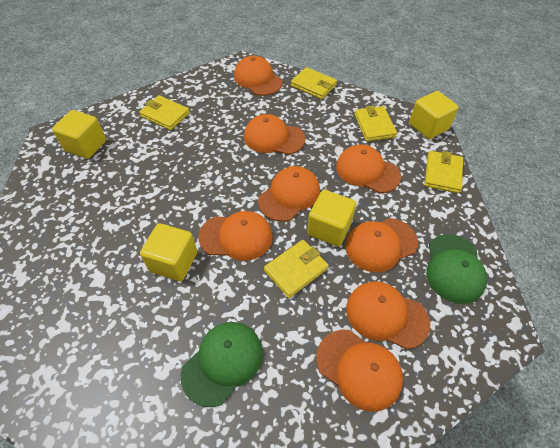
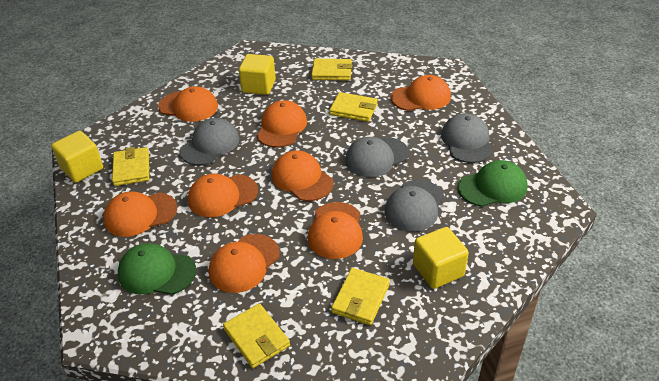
grey cap: none = 0 -> [179,118,239,165] [345,137,409,177] [385,180,444,232] [441,113,492,163] = 4
yellow cube: [52,110,106,159] [140,223,197,281] [307,190,356,247] [409,91,459,139] = 4 -> [51,131,103,183] [239,54,276,95] [413,227,469,289] = 3

